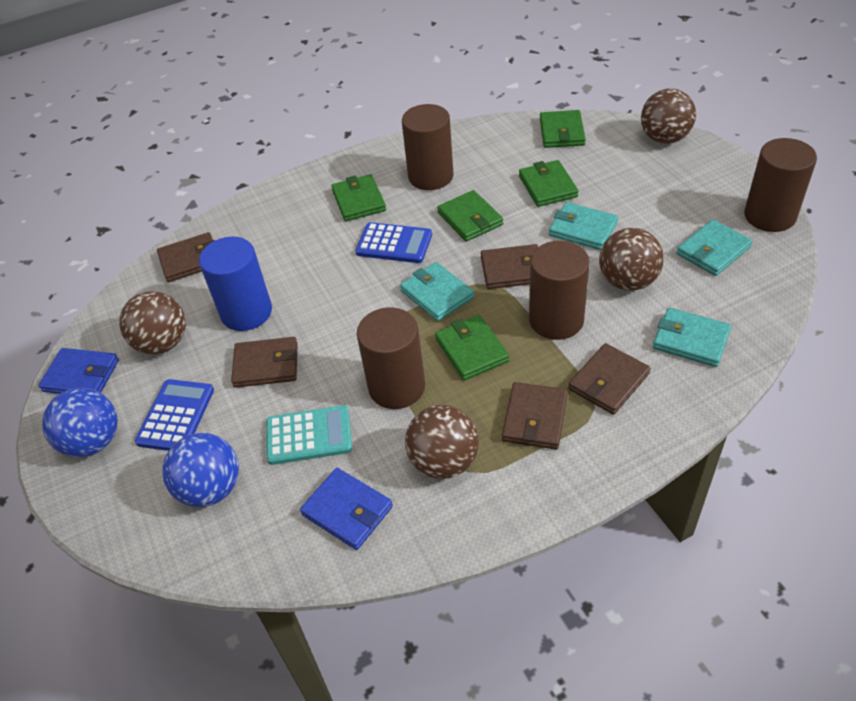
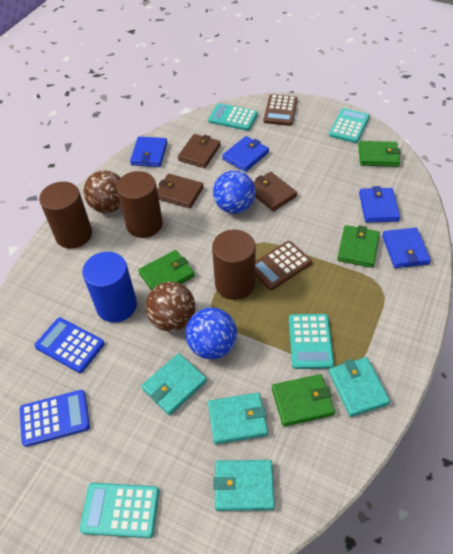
blue wallet: [38,348,119,394] [300,468,393,550] = 2 -> [130,137,167,167] [222,136,269,172] [359,186,400,222] [382,228,431,268] = 4
brown ball: [119,291,186,355] [405,405,479,479] [599,228,664,291] [641,88,696,144] = 4 -> [83,170,121,213] [145,282,195,332] = 2
brown calculator: none = 0 -> [255,241,312,290] [264,94,297,126] = 2
brown cylinder: [357,307,425,409] [402,104,454,190] [529,241,590,340] [744,138,817,232] = 4 -> [39,182,92,249] [116,171,163,238] [212,229,256,300] = 3
brown wallet: [157,232,215,282] [231,337,298,388] [481,244,538,289] [502,382,567,449] [568,343,651,415] = 5 -> [157,174,204,208] [178,134,221,168] [253,172,297,212] = 3
green wallet: [331,174,386,221] [435,315,509,380] [437,190,503,242] [519,160,579,207] [540,110,586,148] = 5 -> [138,250,195,291] [272,374,335,427] [337,225,380,268] [358,141,401,167] = 4
turquoise calculator: [266,405,352,465] = 1 -> [80,483,159,538] [208,103,258,131] [289,314,334,369] [329,108,370,143] = 4

